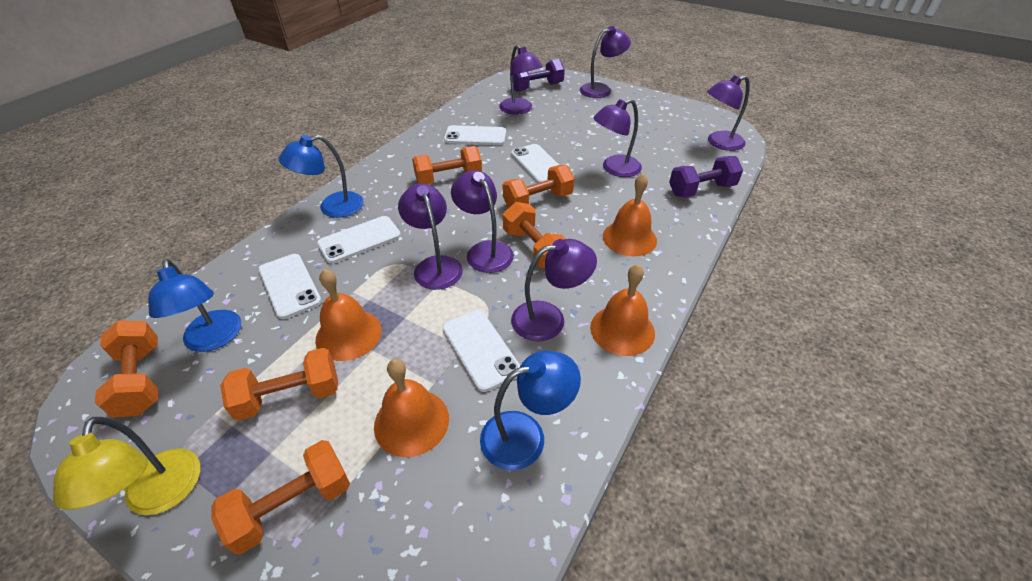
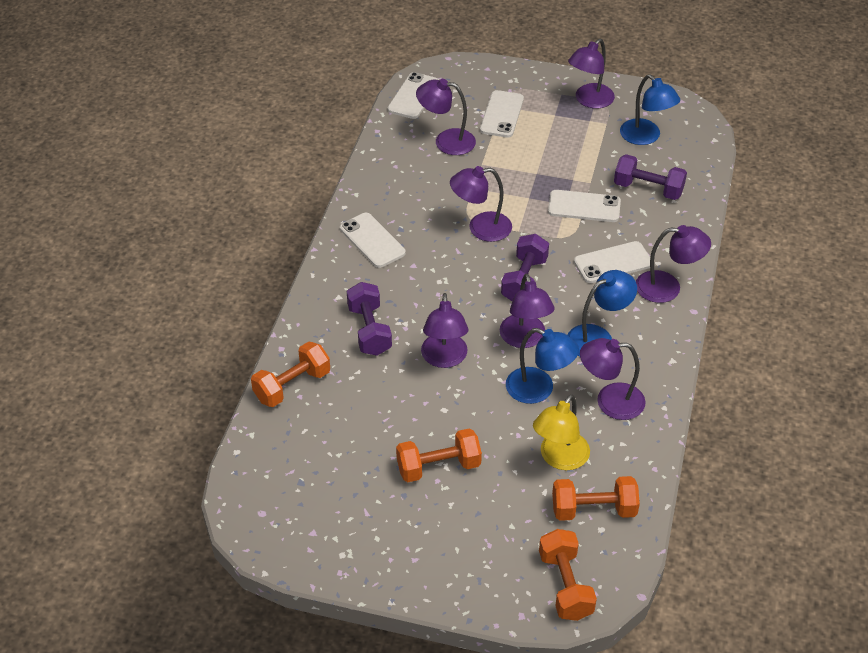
orange bell: [315,269,382,361] [374,359,449,457] [590,264,655,356] [603,173,657,256] = 4 -> none = 0
orange dumbbell: [95,320,158,418] [212,440,350,554] [220,348,338,421] [412,146,482,184] [503,165,575,208] [503,202,566,268] = 6 -> [251,342,330,407] [396,428,482,482] [539,529,597,621] [552,476,640,521] = 4
purple dumbbell: [513,59,565,92] [669,156,743,197] = 2 -> [347,282,392,356] [501,234,549,301] [614,154,687,200] = 3

